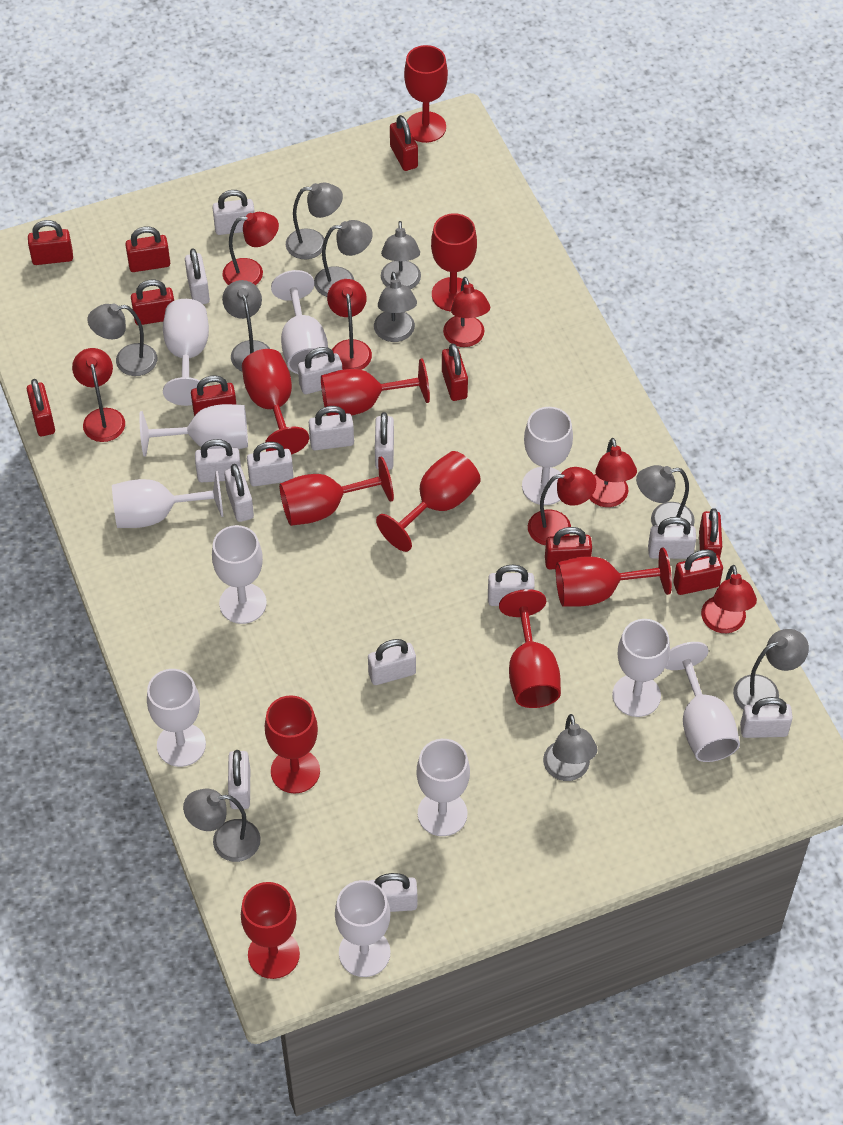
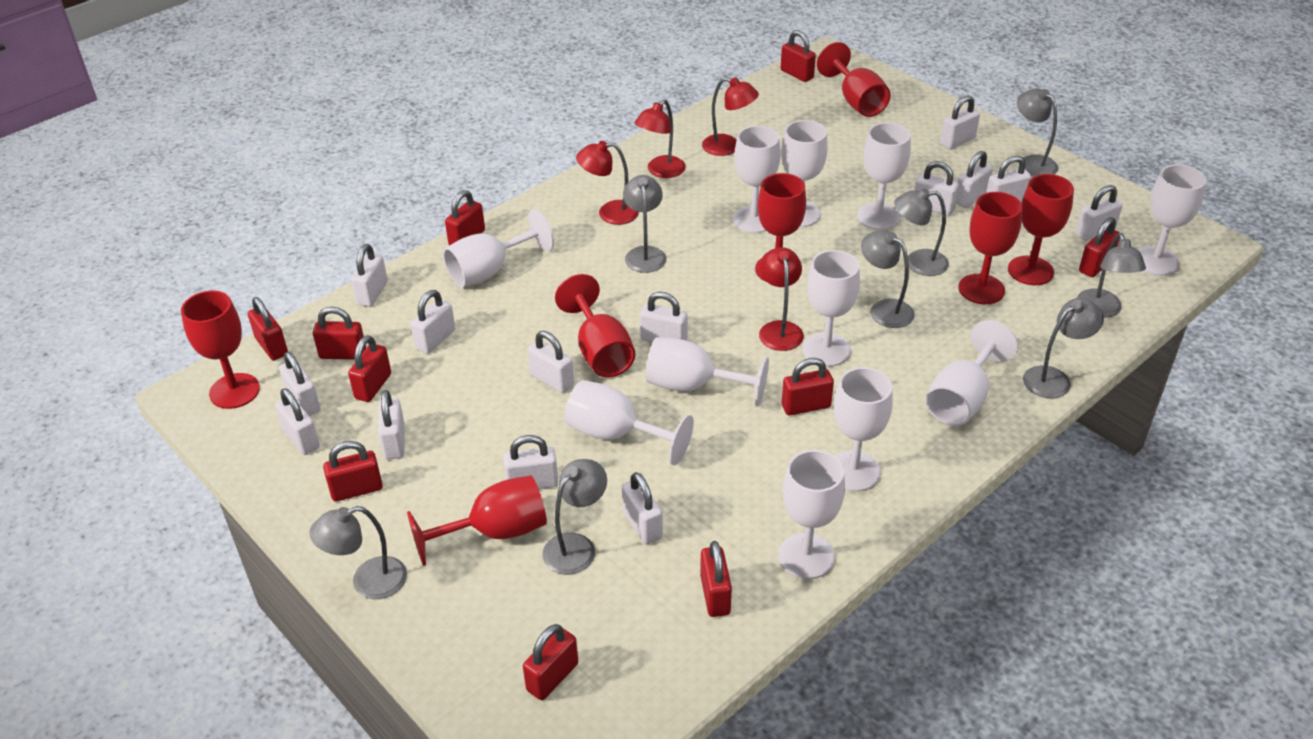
grey lamp: [88,304,157,376] [183,789,261,862] [222,280,270,371] [286,182,343,259] [314,220,373,297] [374,272,417,342] [381,221,421,289] [543,714,597,781] [636,465,695,526] [733,629,809,710] = 10 -> [309,506,407,599] [542,459,607,575] [623,175,666,273] [861,230,915,328] [894,188,949,276] [1017,88,1058,177] [1023,298,1104,398] [1077,233,1146,318] = 8
red goblet: [241,882,300,979] [242,349,309,455] [265,695,320,794] [279,457,394,526] [321,359,430,416] [376,451,481,552] [404,45,448,143] [431,213,477,312] [499,589,561,708] [556,548,672,606] = 10 -> [181,291,260,409] [407,475,547,566] [555,274,635,378] [755,173,806,281] [817,42,891,117] [958,192,1022,304] [1008,174,1074,285] = 7
red lamp: [72,348,125,442] [223,212,279,285] [327,279,372,370] [443,277,490,347] [528,467,596,545] [590,438,637,507] [701,565,757,633] = 7 -> [576,141,639,225] [635,99,686,178] [702,77,759,156] [759,247,804,351] = 4

